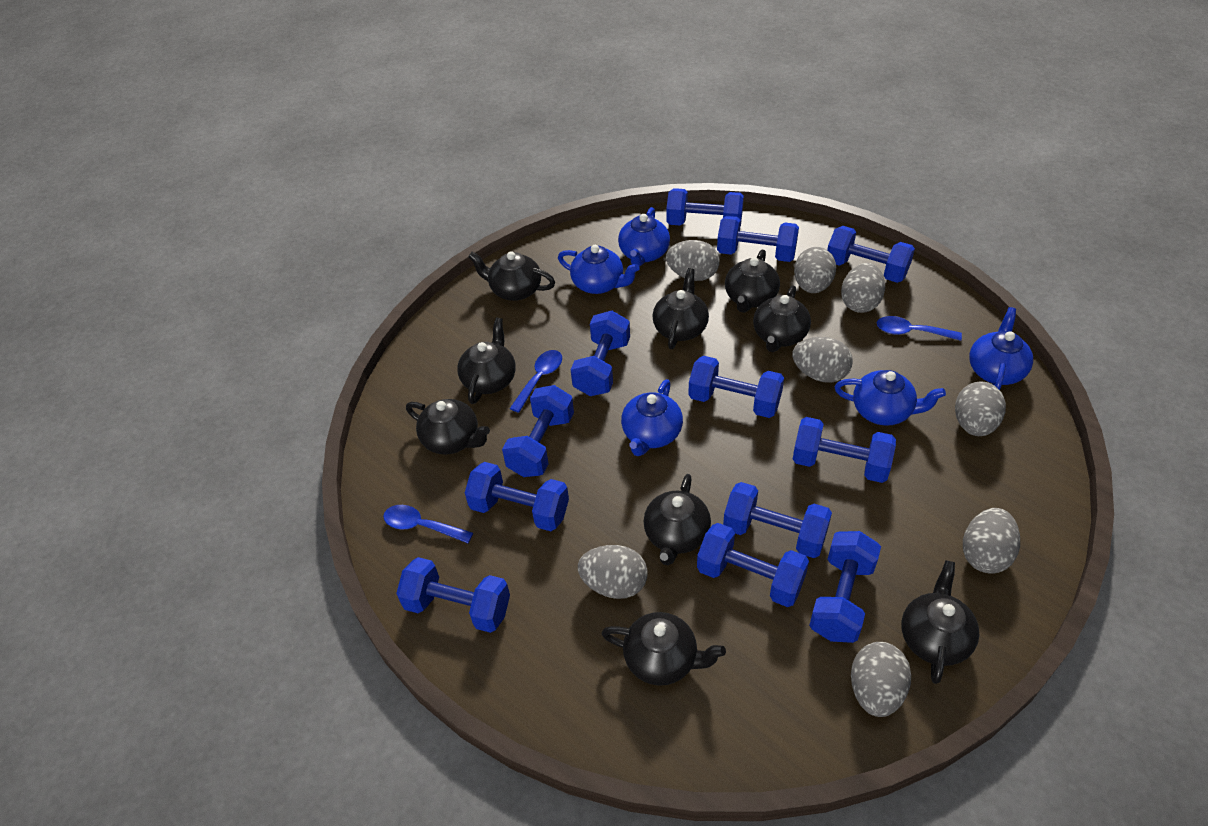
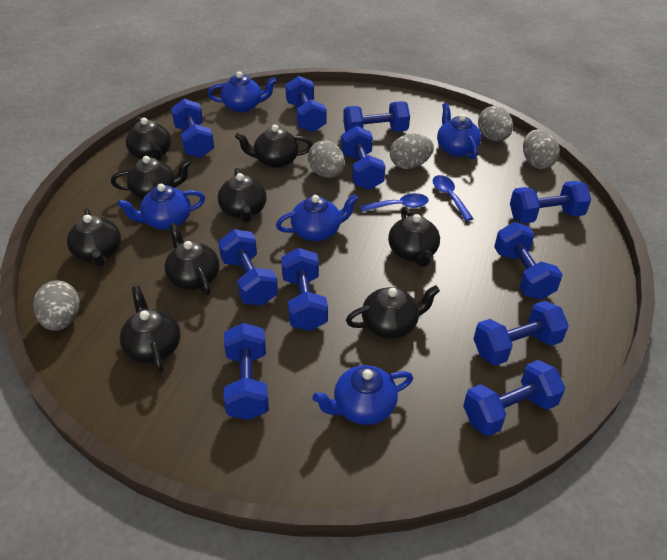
blue dumbbell: [396,557,510,633] [465,462,569,531] [502,385,574,477] [571,311,630,396] [666,188,744,227] [688,356,784,418] [697,523,809,607] [717,216,799,262] [723,482,832,558] [793,417,896,483] [809,531,881,643] [827,226,915,283] = 12 -> [171,99,214,158] [218,229,278,305] [224,323,269,420] [281,248,328,331] [285,76,327,132] [341,126,386,190] [343,101,410,132] [463,360,565,436] [474,301,569,366] [494,222,563,300] [510,181,591,223] = 11
blue spoon: [383,505,473,543] [510,350,562,413] [877,316,962,341] = 3 -> [360,193,429,212] [433,175,473,221] = 2
grey egg: [578,545,647,599] [666,240,719,281] [792,337,853,383] [794,247,836,293] [841,263,885,313] [851,642,911,717] [955,381,1006,436] [963,508,1020,574] = 8 -> [33,280,80,331] [308,140,345,178] [390,134,434,169] [478,106,513,141] [523,129,560,169] = 5

